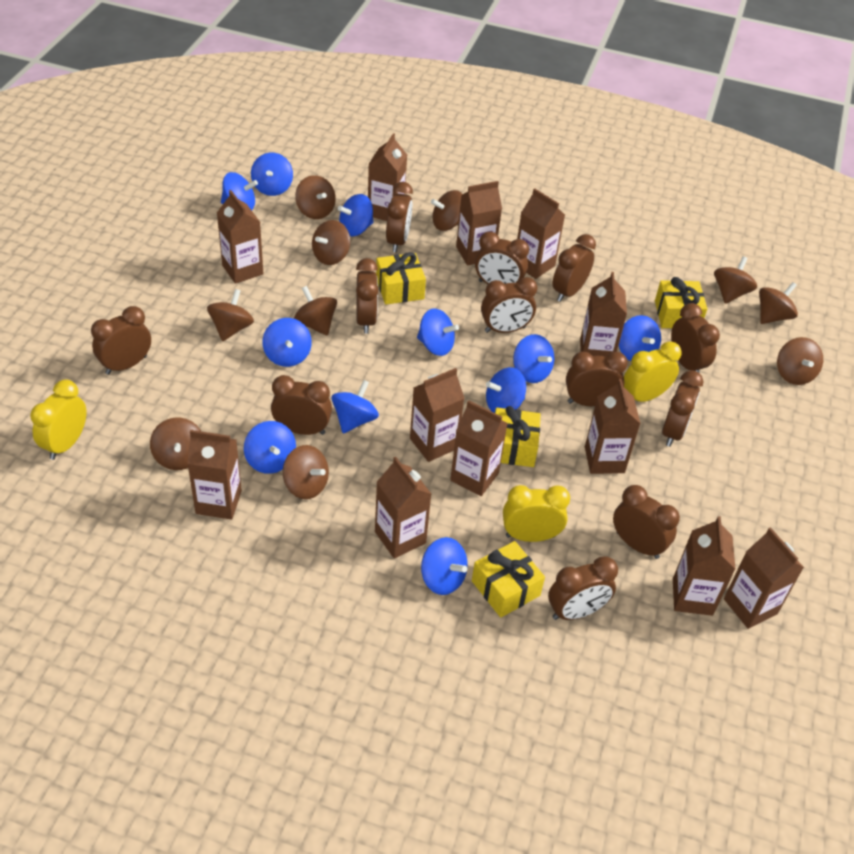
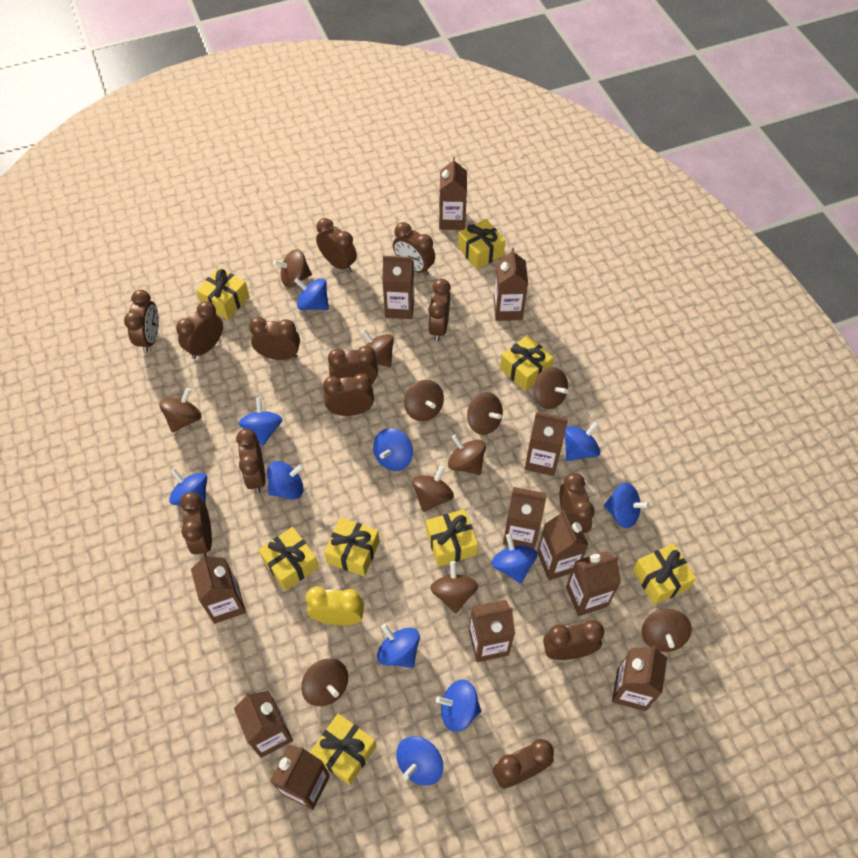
brown clock: [91,306,151,375] [271,375,332,435] [356,258,378,334] [386,182,413,252] [475,231,529,284] [481,277,537,333] [548,556,618,620] [553,234,596,302] [566,352,628,406] [613,485,680,559] [662,370,704,447] [671,303,720,372] = 12 -> [124,290,159,353] [176,301,223,359] [180,492,212,557] [236,429,266,493] [249,317,300,360] [316,218,357,273] [323,373,374,416] [328,346,378,384] [393,222,435,276] [428,279,451,341] [493,739,554,788] [543,620,604,660] [559,473,594,533] = 13
brown spinning top: [150,417,201,470] [207,289,254,341] [283,445,329,499] [294,286,337,336] [295,175,336,219] [312,220,350,265] [431,190,463,231] [714,256,757,304] [759,282,798,324] [777,337,823,385] = 10 -> [159,388,201,432] [273,249,312,287] [301,659,348,706] [362,329,394,367] [404,380,444,421] [412,466,454,512] [430,561,478,614] [448,434,486,475] [467,392,503,435] [534,367,568,409] [642,609,692,652] = 11
yellow clock: [30,380,86,460] [503,485,570,542] [624,342,682,402] = 3 -> [306,586,364,626] = 1
yellow gift: [376,252,426,305] [472,541,545,618] [495,406,541,467] [655,277,707,328] = 4 -> [196,267,250,320] [258,527,319,591] [310,714,377,785] [324,517,380,576] [426,509,478,567] [458,219,505,269] [500,335,553,391] [633,543,696,605] = 8

